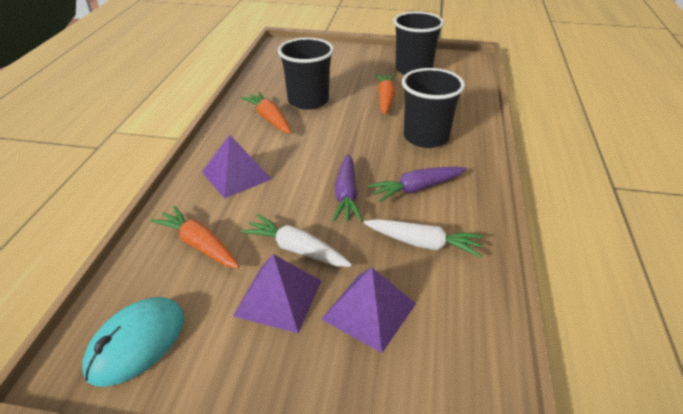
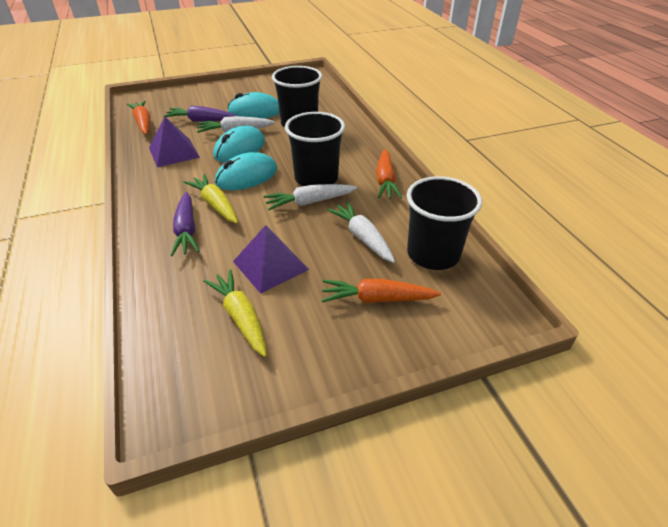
purple pyramid: [202,135,272,199] [233,254,321,333] [321,268,416,353] = 3 -> [149,117,200,167] [233,225,309,294] = 2
turquoise mouse: [82,297,185,387] = 1 -> [213,126,265,162] [215,152,277,190] [228,92,280,118] = 3
white carrot: [240,214,352,267] [364,219,484,258] = 2 -> [197,116,275,133] [264,184,357,210] [327,201,395,263] = 3
yellow carrot: none = 0 -> [183,174,238,224] [203,270,267,357] = 2

